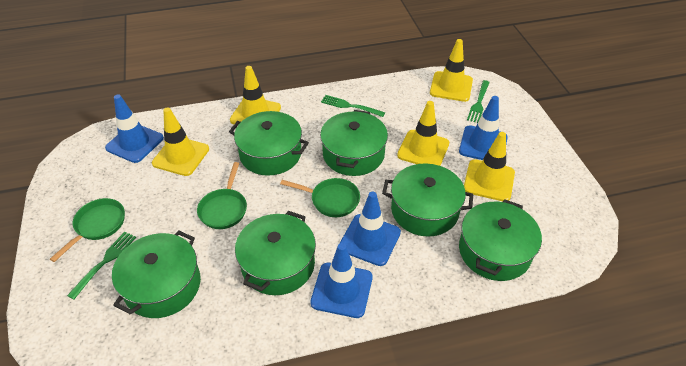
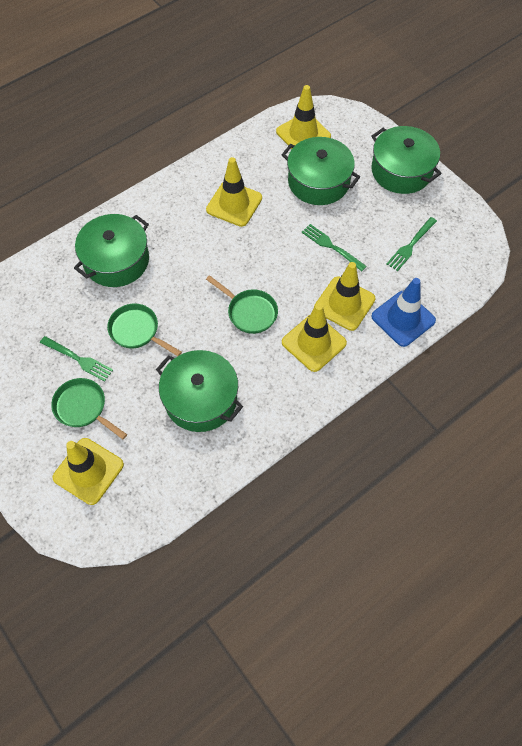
blue traffic cone: [105,94,164,163] [310,243,373,318] [339,191,401,266] [459,96,508,160] = 4 -> [371,278,436,347] = 1
green pot: [112,231,201,318] [229,111,309,176] [235,211,316,295] [320,110,388,176] [382,163,473,237] [459,199,542,281] = 6 -> [74,214,149,287] [156,350,243,432] [282,137,360,205] [371,126,442,194] = 4

